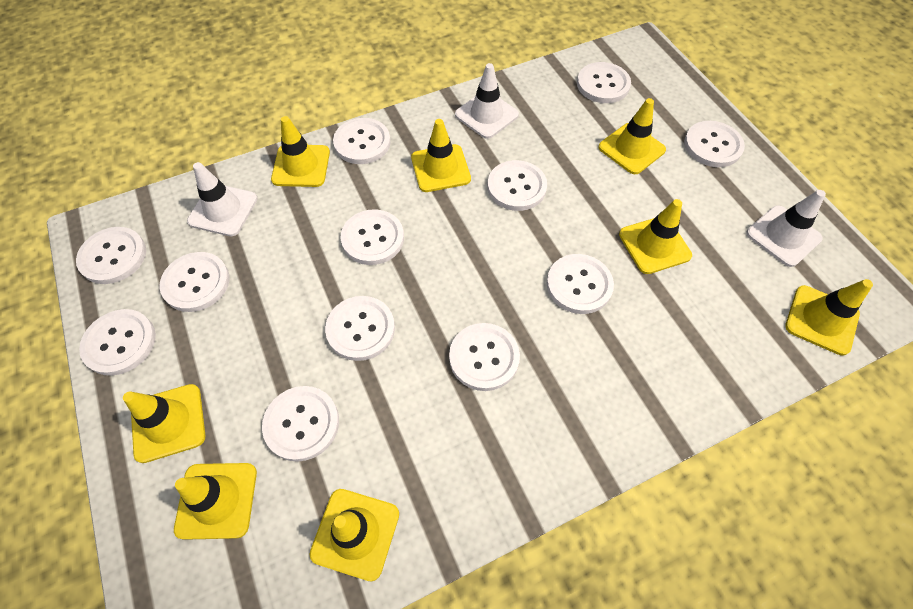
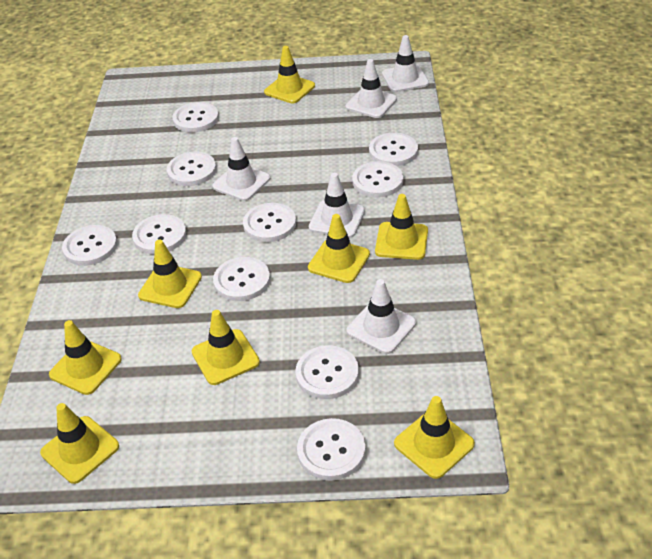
white button: [76,227,146,284] [79,309,156,376] [159,252,229,312] [262,386,339,462] [325,296,395,361] [333,118,391,164] [341,209,404,265] [449,323,520,391] [487,160,547,211] [547,254,614,314] [577,62,631,103] [684,121,745,167] = 12 -> [62,225,117,266] [132,214,186,254] [167,152,216,186] [172,102,219,133] [213,257,270,301] [243,203,296,242] [295,345,359,399] [297,418,366,481] [352,161,403,198] [369,133,418,166] = 10
white traffic cone: [187,162,258,236] [455,63,519,139] [746,190,826,267] = 3 -> [212,137,270,201] [309,173,365,238] [345,59,397,118] [346,279,416,354] [382,35,429,92] = 5

